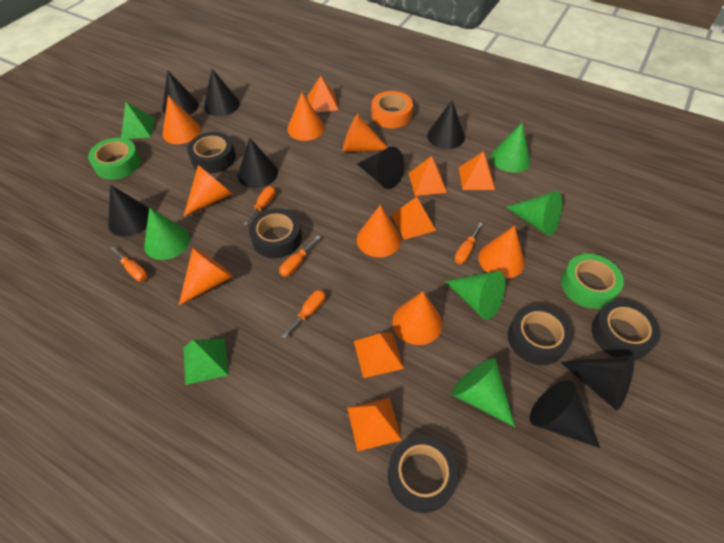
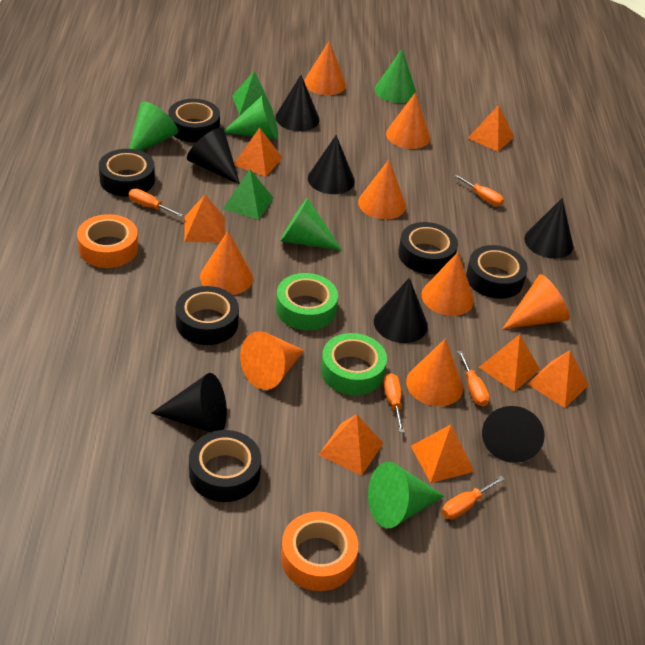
black cone: [108,185,149,237] [162,70,199,115] [204,69,240,116] [238,137,278,188] [357,146,404,189] [427,100,465,149] [530,381,600,448] [560,356,634,411] = 8 -> [151,373,227,432] [187,128,240,184] [275,75,320,131] [308,135,355,194] [374,278,428,343] [482,406,545,463] [524,198,574,259] = 7
black tape: [187,132,236,174] [249,208,302,258] [388,435,459,513] [508,304,573,365] [591,300,661,360] = 5 -> [99,149,155,197] [168,99,220,143] [176,286,239,345] [189,430,261,502] [398,222,458,274] [466,245,528,299] = 6
orange pyramid: [308,76,338,112] [347,398,402,451] [354,333,404,378] [391,197,436,240] [409,156,447,196] [459,151,495,190] = 6 -> [184,195,225,242] [234,127,282,177] [319,414,383,476] [411,424,475,483] [468,105,514,152] [479,334,540,392] [528,350,589,408] = 7
orange tape: [371,91,413,128] = 1 -> [77,214,138,268] [281,512,358,591] = 2

